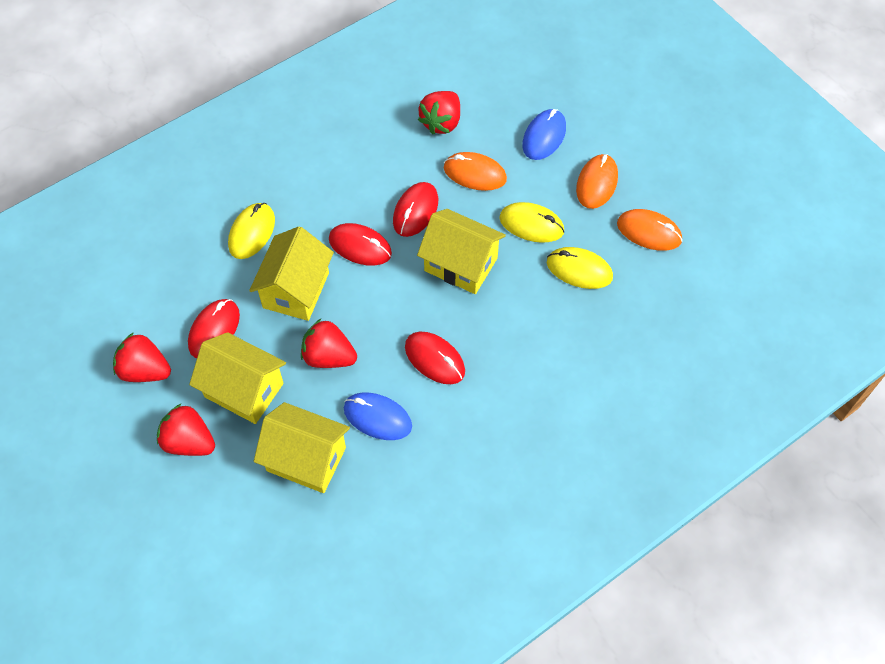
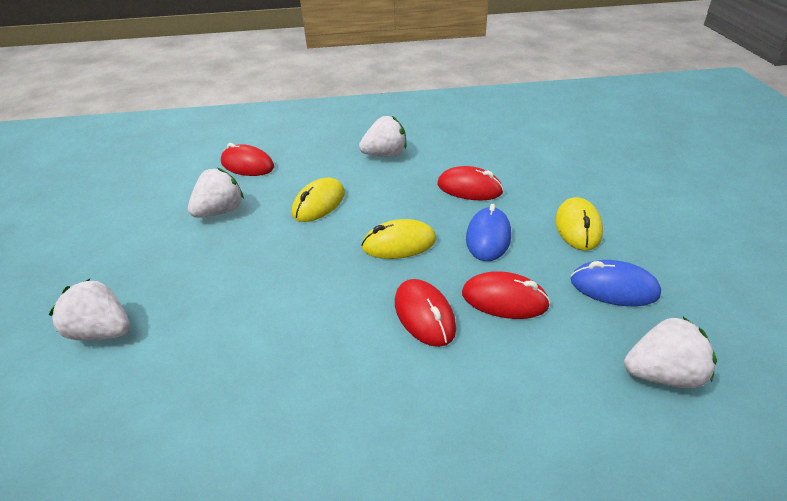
orange mouse: [444,152,507,191] [576,154,618,209] [617,209,682,251] = 3 -> none = 0
red strawberry: [113,332,171,382] [157,404,215,456] [301,318,357,368] [418,91,460,135] = 4 -> none = 0
white strawberry: none = 0 -> [49,279,130,341] [188,168,244,218] [359,116,406,157] [624,317,717,388] = 4
yellow house: [189,332,286,424] [249,226,334,321] [254,402,350,493] [417,209,506,294] = 4 -> none = 0

